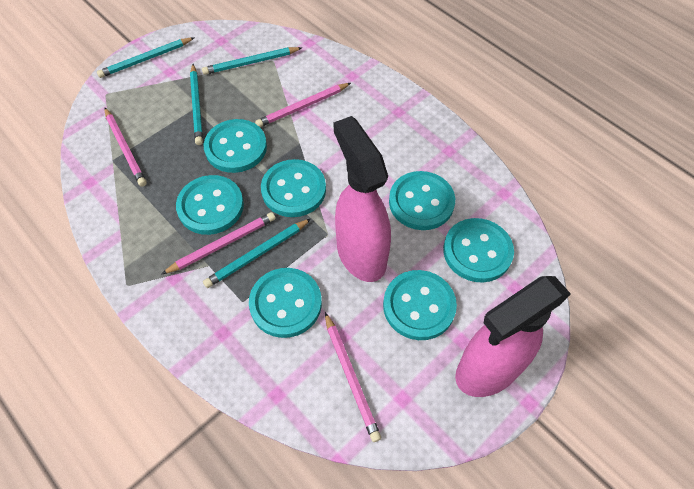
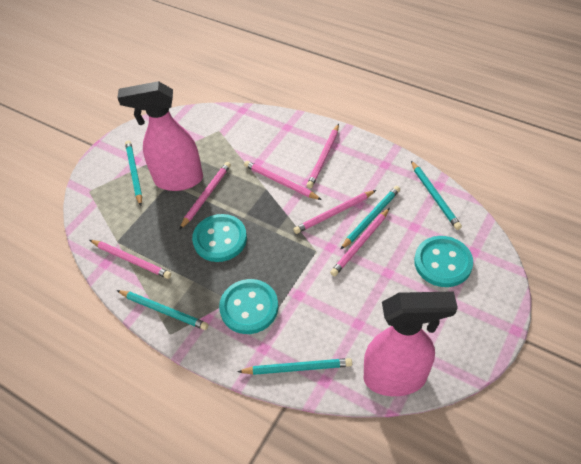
pink pencil: [104,108,147,187] [162,212,276,274] [255,83,351,127] [325,312,381,442] = 4 -> [90,240,171,279] [179,162,231,230] [244,161,322,200] [293,190,376,234] [307,124,339,188] [330,208,390,276] = 6
turquoise button: [176,175,244,235] [204,119,267,173] [249,268,322,338] [261,159,326,217] [383,270,457,340] [389,171,455,230] [443,218,514,283] = 7 -> [192,214,247,262] [219,279,278,334] [414,236,473,287] = 3
turquoise pencil: [97,37,195,78] [190,64,203,145] [202,47,302,75] [203,219,311,288] = 4 -> [117,290,208,330] [125,141,142,206] [237,358,352,375] [340,186,400,250] [411,161,462,230] = 5

